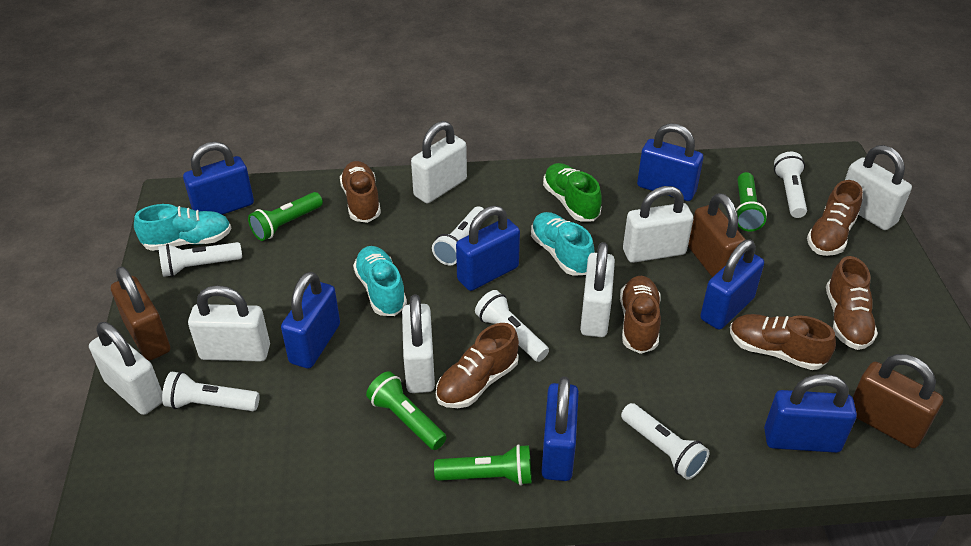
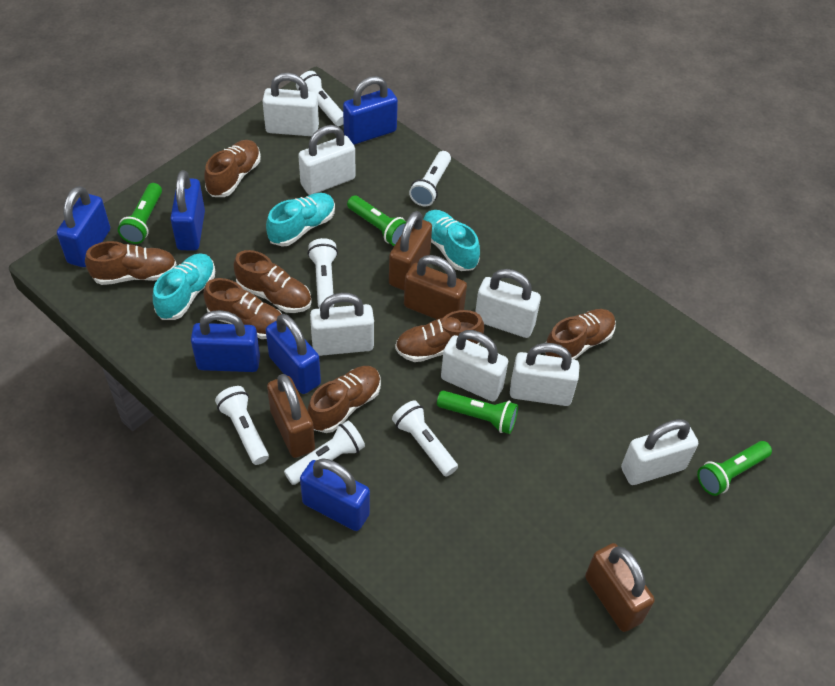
blue padlock: [183,142,254,215] [281,272,340,369] [456,206,520,291] [541,376,579,481] [637,123,703,201] [700,240,764,330] [764,374,857,453] = 7 -> [57,186,110,267] [170,170,205,251] [191,310,260,372] [266,314,321,394] [300,458,370,531] [343,76,398,145] = 6
brown padlock: [111,267,170,361] [688,193,746,277] [852,354,944,448] = 3 -> [267,374,315,458] [389,211,432,290] [404,255,467,319] [585,543,655,632] = 4
brown shoe: [340,161,381,223] [436,323,519,408] [620,276,661,354] [730,314,836,370] [807,180,863,256] [826,256,878,350] = 6 -> [85,241,177,285] [203,278,282,339] [204,140,261,197] [233,250,312,313] [307,366,381,433] [395,310,484,362] [545,309,616,360] = 7
green shoe: [543,163,602,222] = 1 -> none = 0

